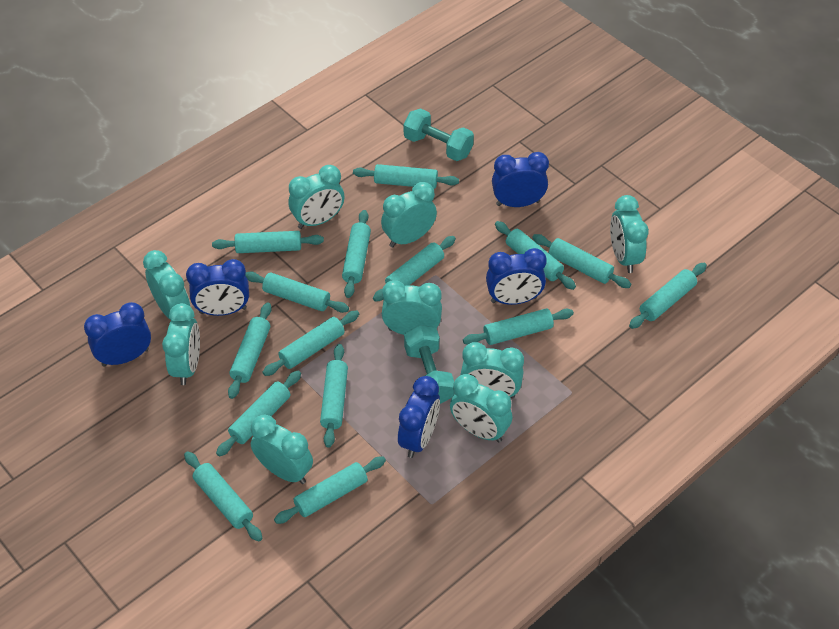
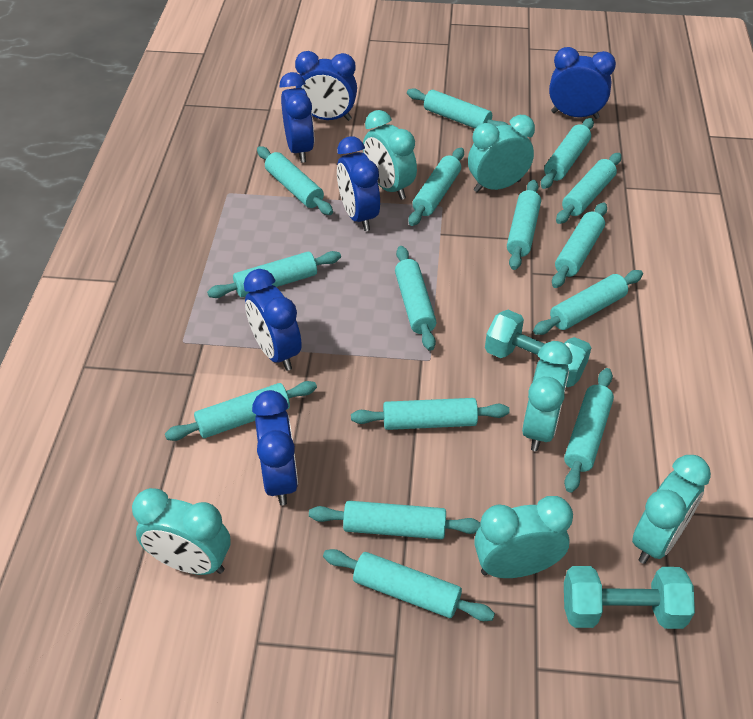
blue clock: [84,302,151,367] [186,259,249,316] [398,376,440,458] [486,248,547,305] [492,152,549,207] = 5 -> [244,269,302,371] [252,390,298,505] [280,72,314,163] [295,51,357,121] [337,137,380,231] [549,47,616,119] = 6
turquoise clock: [143,250,190,320] [162,303,200,385] [251,415,313,484] [288,165,344,229] [381,182,437,248] [382,280,442,335] [450,374,512,442] [460,342,524,399] [610,195,649,273] = 9 -> [132,488,230,575] [363,110,417,200] [468,115,535,193] [474,496,573,578] [522,341,572,451] [632,455,711,564] = 6

